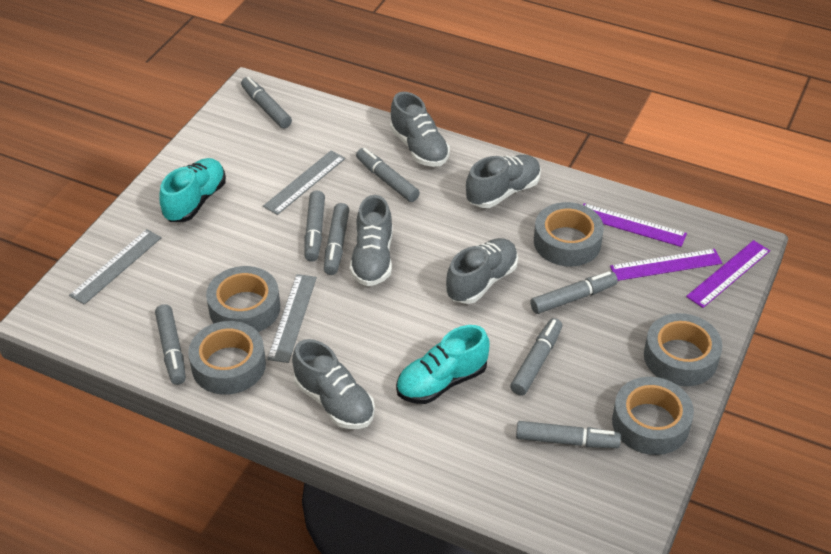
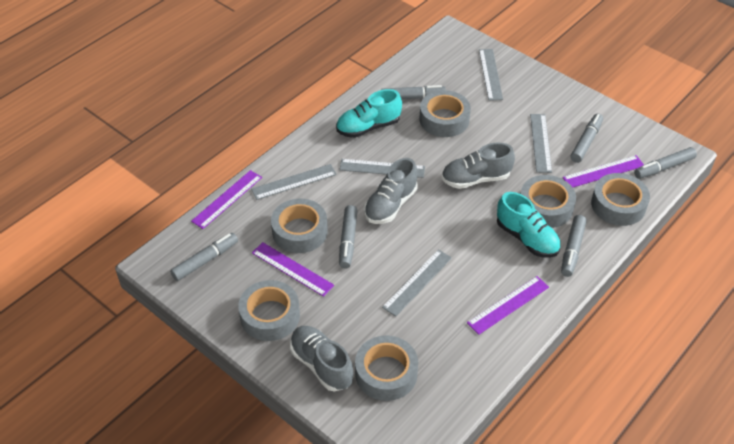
grey marker: [155,304,186,385] [241,77,292,128] [304,191,325,262] [324,203,349,275] [356,148,420,202] [510,318,562,396] [516,421,621,448] [530,271,618,314] = 8 -> [170,233,238,281] [339,205,358,268] [381,85,446,99] [561,215,587,277] [570,114,603,163] [634,147,697,179] = 6
grey ruler: [69,229,162,305] [263,151,345,215] [267,274,317,363] = 3 -> [251,164,337,200] [339,159,425,178] [382,249,452,317] [479,49,503,101] [530,114,552,173] = 5
grey shoe: [292,339,375,429] [350,195,393,286] [390,92,450,167] [446,238,518,304] [466,155,541,208] = 5 -> [290,326,353,391] [364,158,418,224] [442,142,515,189] = 3
grey tape: [188,321,266,395] [206,266,280,332] [534,202,604,267] [612,377,694,455] [644,313,722,386] = 5 -> [238,280,300,341] [271,199,328,253] [355,335,418,401] [420,90,471,137] [521,175,576,228] [591,173,650,226] = 6
purple ruler: [583,203,687,247] [610,249,722,281] [686,240,770,308] = 3 -> [191,170,262,229] [252,242,334,297] [467,276,549,335] [563,155,644,187] = 4

